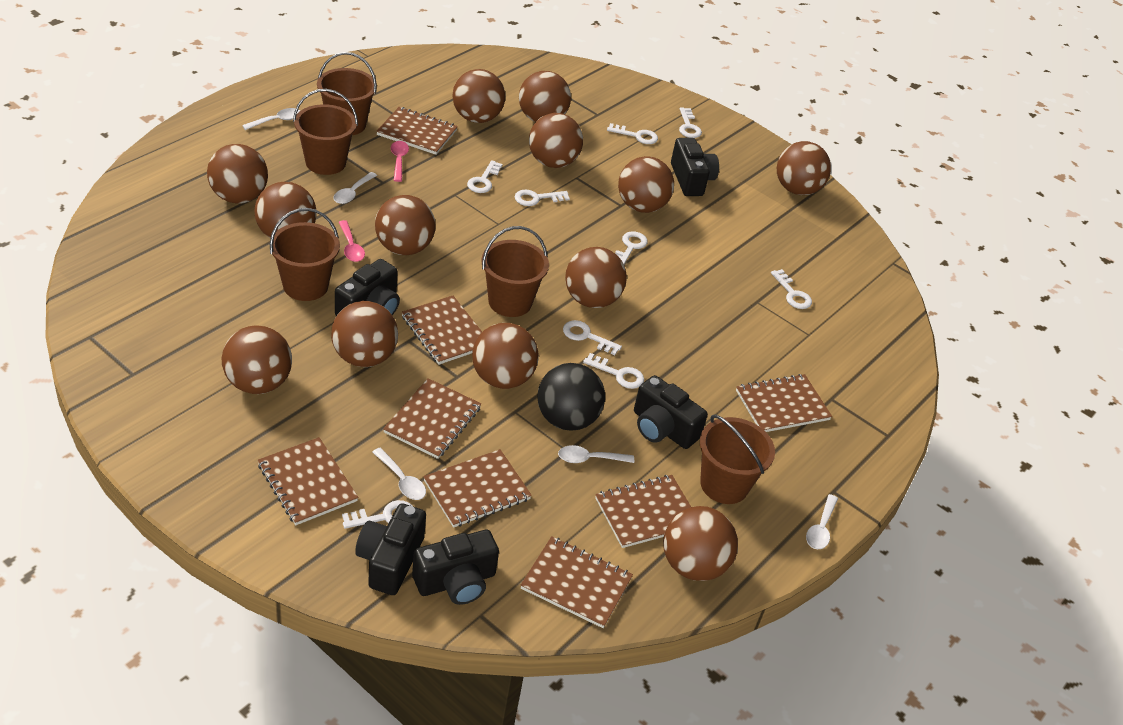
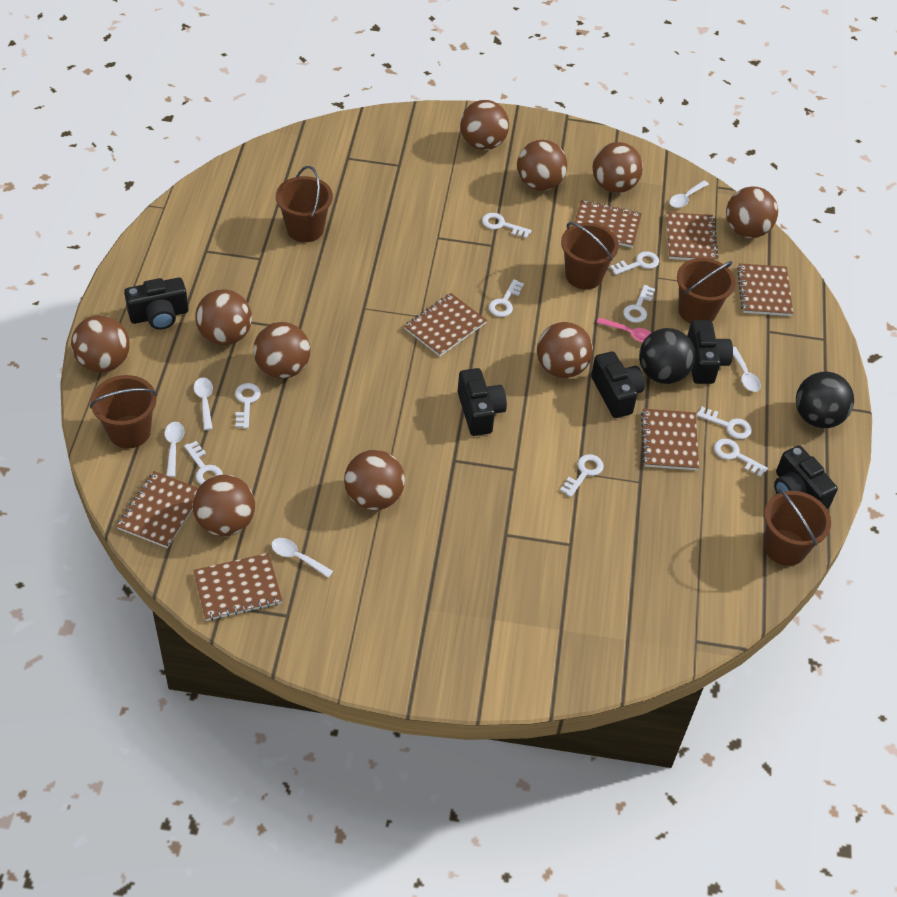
black ball: [538,363,605,431] = 1 -> [639,328,696,384] [796,372,854,428] = 2
brown ball: [207,144,268,204] [222,325,292,394] [255,182,317,239] [331,301,398,367] [375,195,436,255] [452,69,505,123] [472,323,539,389] [519,71,571,122] [529,113,583,168] [565,247,627,308] [618,156,674,213] [663,506,738,581] [777,141,831,195] = 13 -> [71,315,130,373] [193,475,255,537] [195,289,252,345] [253,322,310,379] [344,450,405,510] [460,100,509,150] [517,140,567,191] [537,322,593,378] [593,142,643,193] [726,186,778,238] = 10
brown notebook: [258,437,358,525] [376,107,458,155] [383,378,481,459] [402,296,482,365] [423,449,532,528] [520,536,633,628] [595,475,691,548] [736,374,832,432] = 8 -> [117,471,198,548] [193,553,282,621] [404,293,487,357] [574,200,642,248] [641,409,699,470] [666,212,718,261] [737,263,793,316] = 7
pink spoon: [339,220,365,262] [391,141,409,182] = 2 -> [596,318,651,343] = 1

